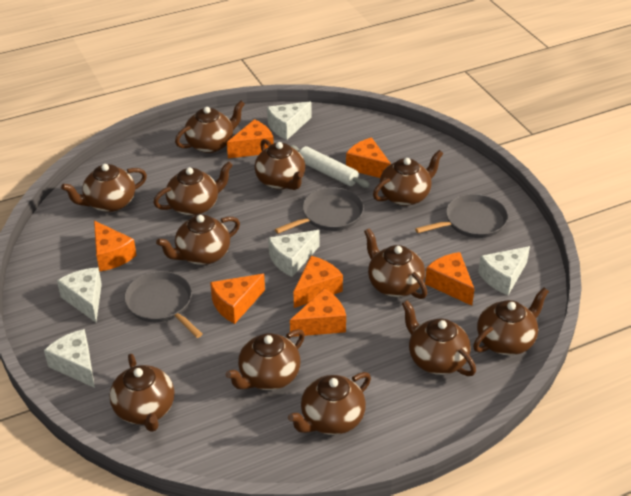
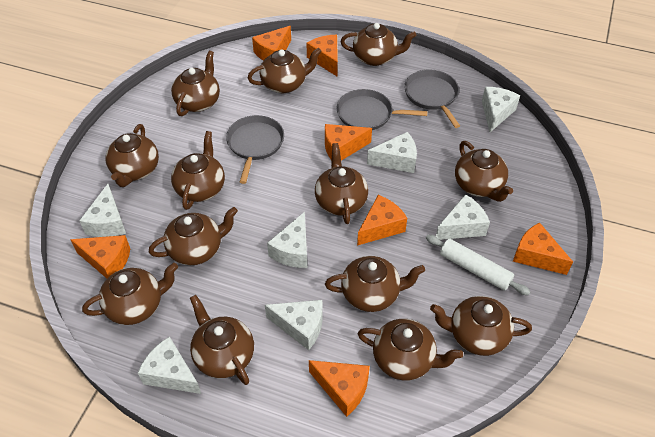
brown teapot: [61,164,147,212] [110,354,174,432] [153,162,233,216] [156,215,240,265] [175,101,245,153] [225,329,305,390] [255,139,305,190] [288,372,371,435] [364,228,427,299] [373,150,443,206] [402,300,476,376] [473,288,549,355] = 12 -> [82,263,178,325] [105,124,159,187] [149,207,238,265] [171,51,220,116] [171,131,225,210] [190,295,254,385] [248,48,322,93] [315,143,368,224] [325,256,425,312] [341,23,416,66] [358,319,463,380] [430,296,532,356] [455,141,513,202] = 13
white cheese: [44,329,95,388] [57,268,102,322] [267,102,311,140] [268,230,319,277] [478,246,530,295] = 5 -> [79,184,126,237] [138,336,201,394] [265,300,323,350] [267,212,307,268] [367,132,417,173] [436,194,490,240] [482,87,520,132] = 7

